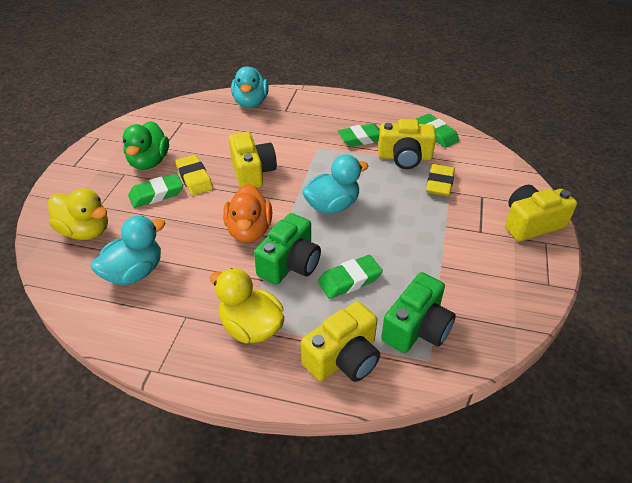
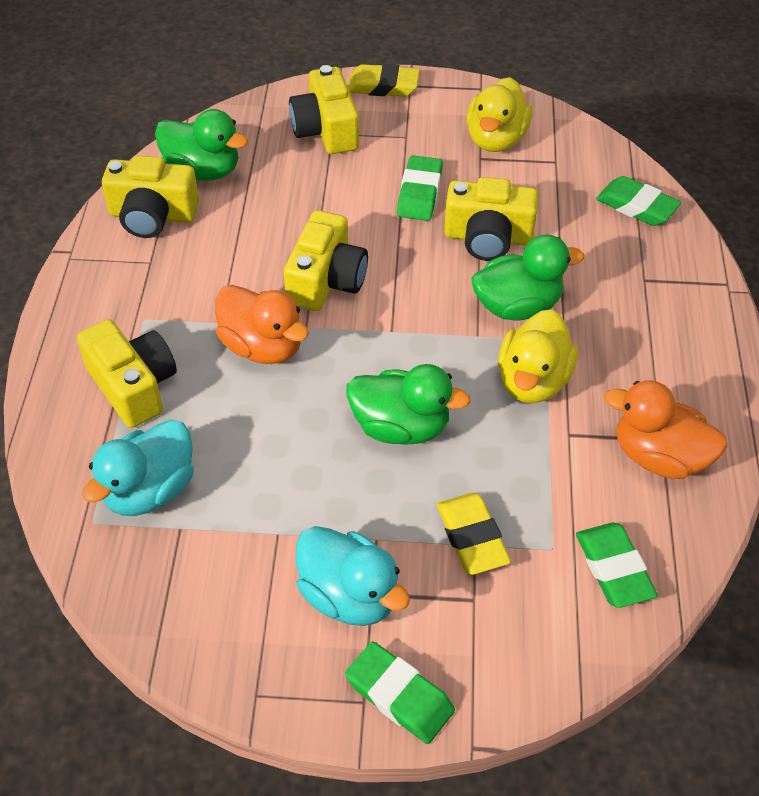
green camera: [254,213,321,285] [381,272,456,353] = 2 -> none = 0
green duck: [123,121,169,170] = 1 -> [155,109,248,181] [347,364,471,445] [471,235,584,321] = 3
orange duck: [223,184,272,242] = 1 -> [215,285,309,364] [605,380,728,479] = 2
turquoise duck: [91,216,166,285] [231,67,269,108] [302,155,368,214] = 3 -> [82,419,194,516] [296,526,410,626] = 2
yellow camera: [229,132,277,188] [301,301,380,382] [378,119,436,169] [505,185,577,241] = 4 -> [77,319,177,428] [102,155,199,238] [284,210,368,311] [289,65,359,154] [444,177,538,261] = 5

